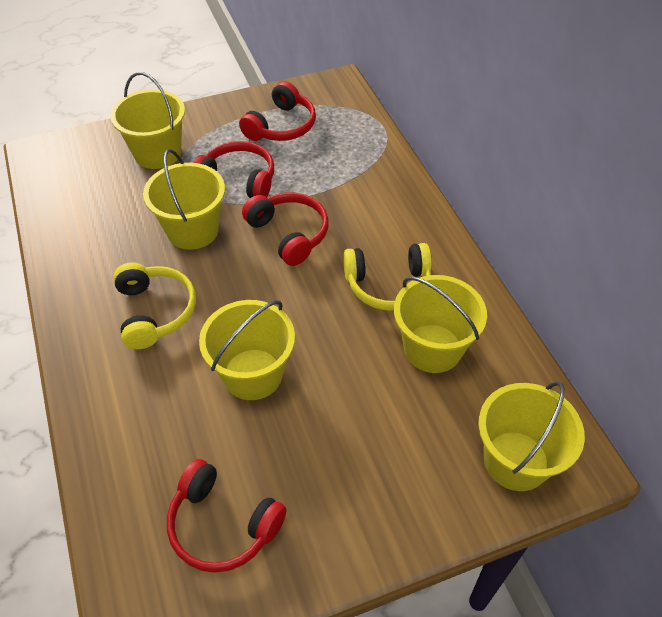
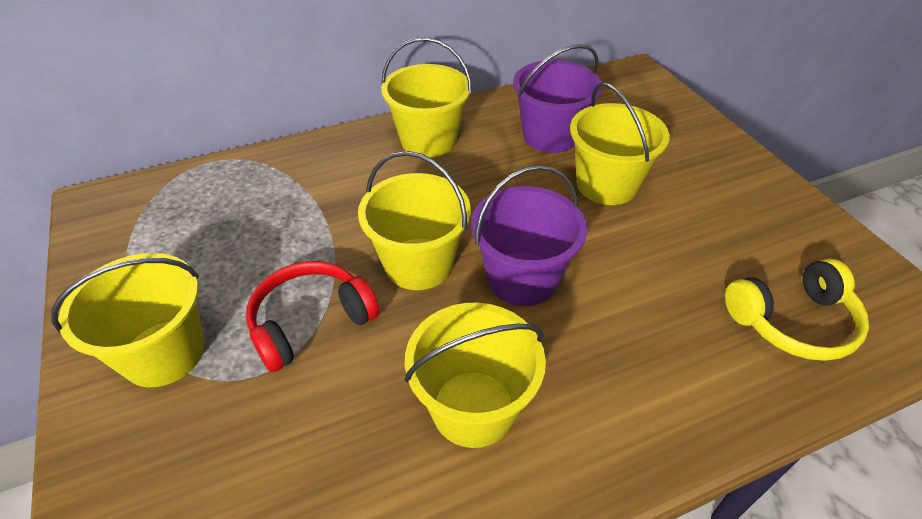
purple bucket: none = 0 -> [471,165,587,306] [513,44,602,153] = 2
red headphones: [167,459,287,573] [193,141,274,198] [239,81,316,141] [242,193,328,266] = 4 -> [246,261,380,372] = 1
yellow headphones: [114,262,196,349] [343,243,432,311] = 2 -> [725,259,869,361] = 1

